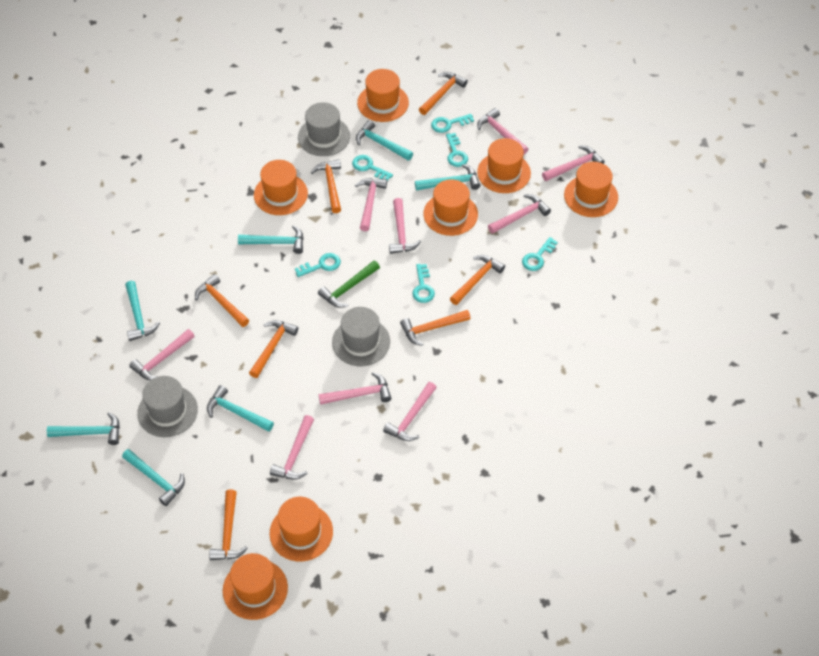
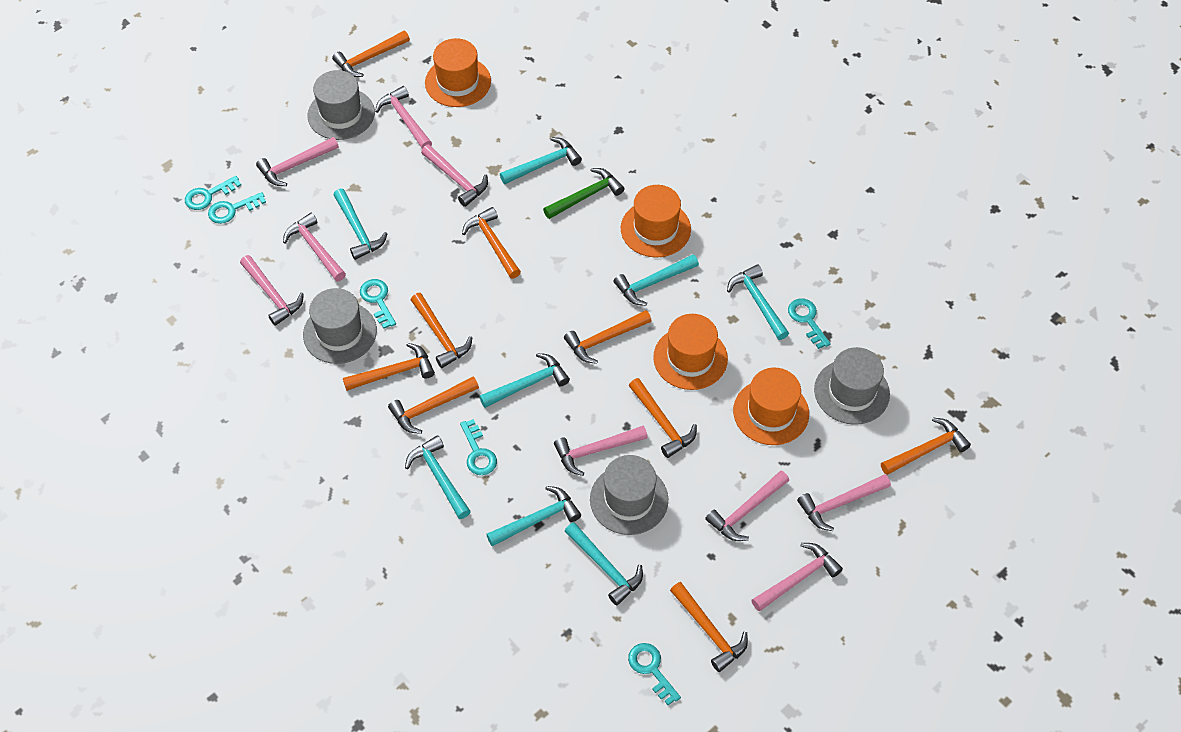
grey hat: [137,376,198,437] [298,102,350,156] [332,307,390,366] = 3 -> [303,288,377,364] [307,70,375,140] [590,455,668,535] [814,347,890,425] = 4
orange hammer: [195,274,249,327] [209,490,248,560] [249,320,298,378] [311,159,341,213] [400,310,471,346] [419,72,468,115] [450,255,505,305] = 7 -> [332,31,410,77] [343,343,435,391] [388,377,479,434] [411,293,472,368] [462,207,521,279] [564,310,651,364] [629,378,697,458] [670,582,748,672] [881,418,971,475] = 9
orange hat: [223,553,288,620] [254,160,308,215] [270,497,333,561] [357,69,409,122] [423,179,478,236] [477,138,531,193] [564,162,618,217] = 7 -> [425,38,491,107] [621,185,691,257] [653,314,728,390] [733,368,809,445] = 4
turquoise hammer: [47,412,120,445] [122,449,185,506] [125,281,160,341] [207,385,274,432] [238,225,303,254] [356,120,413,161] [415,164,480,191] = 7 -> [334,189,387,260] [405,435,471,519] [479,353,570,408] [486,486,581,546] [500,137,582,184] [564,522,643,605] [614,254,699,306] [727,264,789,340] = 8

